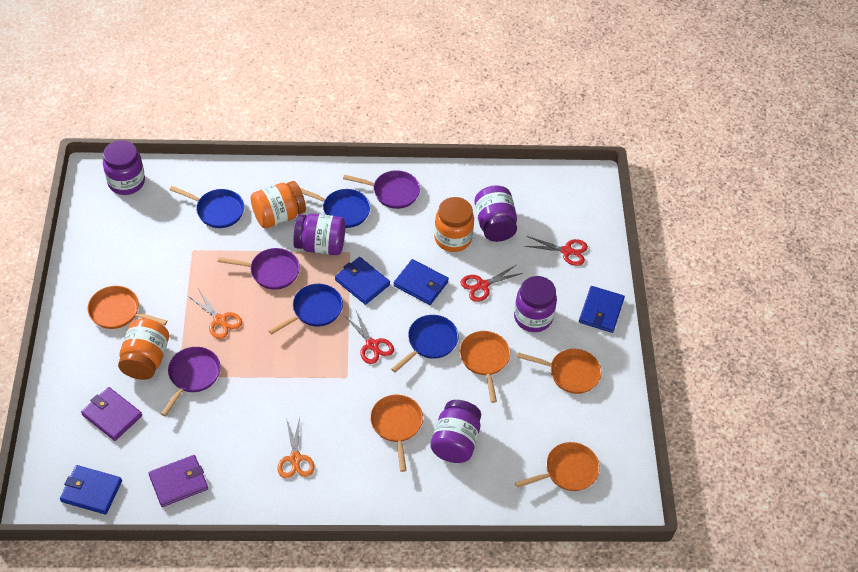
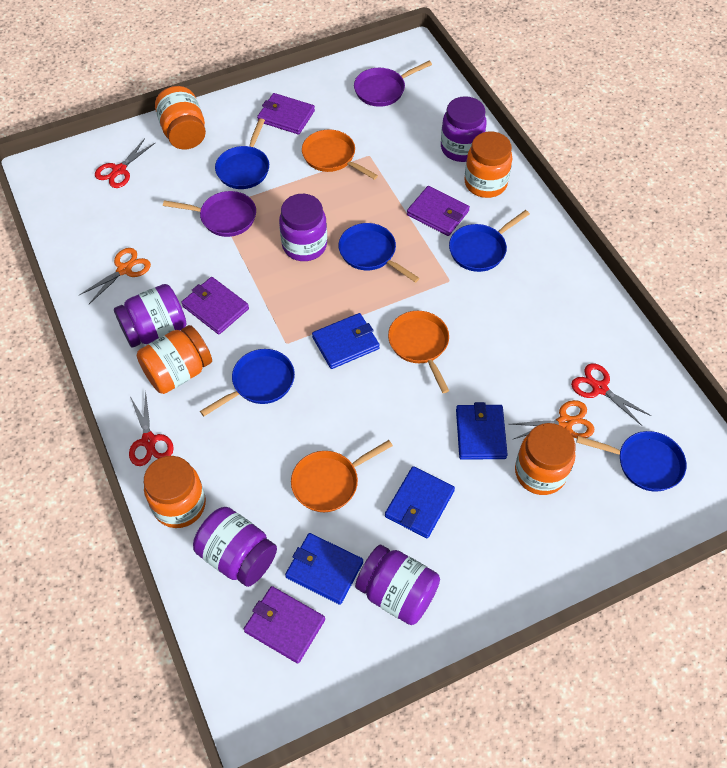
blue pan: [169,186,244,228] [268,284,343,335] [300,188,370,228] [391,315,459,373] = 4 -> [200,349,295,416] [215,118,269,189] [339,223,419,283] [449,210,530,272] [576,431,687,492] = 5
orange jar: [118,318,169,380] [251,181,306,228] [434,197,474,252] = 3 -> [137,325,212,394] [144,456,206,528] [155,86,206,150] [464,131,512,198] [515,423,575,495] = 5
orange pan: [88,286,167,329] [370,395,423,472] [460,331,510,403] [515,442,600,491] [517,349,602,394] = 5 -> [291,440,393,512] [302,129,378,180] [388,311,449,393] = 3
purple pan: [161,347,221,416] [218,248,300,290] [343,170,420,209] = 3 -> [163,191,256,237] [354,61,432,107] = 2
purple wallet: [81,387,142,441] [148,455,208,507] = 2 -> [181,277,249,335] [244,586,325,663] [257,93,315,135] [407,186,470,236] = 4

